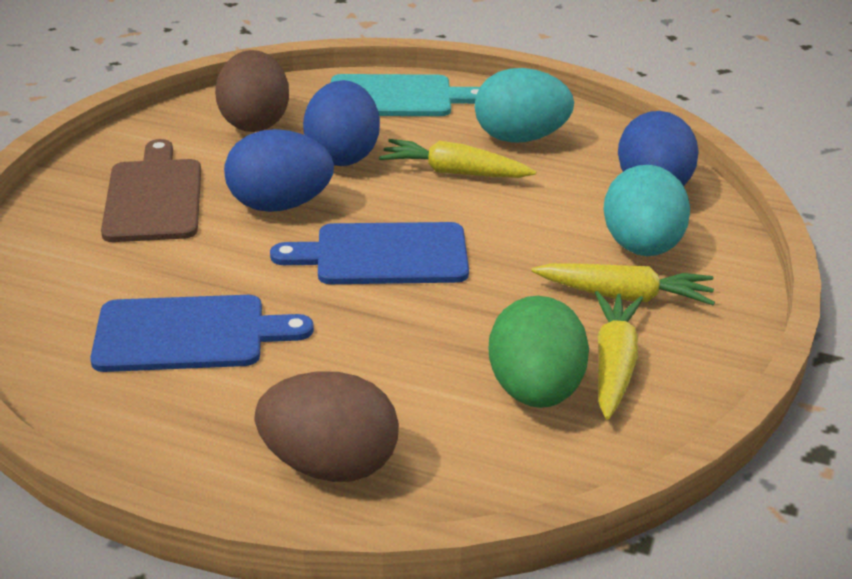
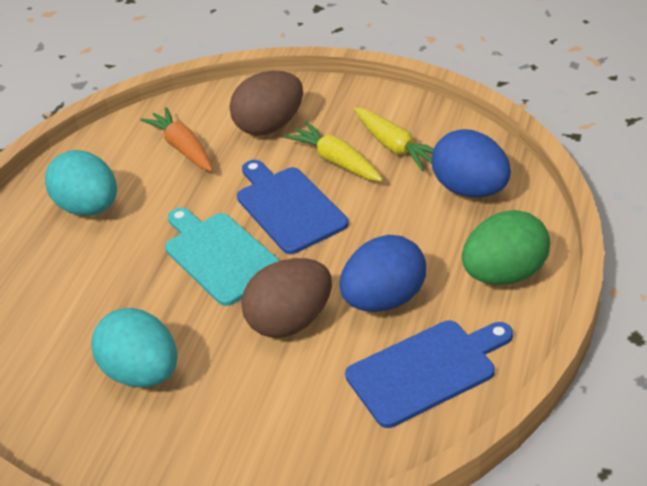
blue egg: [224,129,334,212] [303,80,380,166] [618,111,699,186] = 3 -> [339,235,426,312] [432,129,511,198] = 2
brown cutting board: [101,139,201,242] = 1 -> none = 0
orange carrot: none = 0 -> [140,107,213,171] = 1
yellow carrot: [379,139,536,178] [531,263,715,305] [595,291,643,420] = 3 -> [284,121,383,181] [354,107,434,171] = 2

